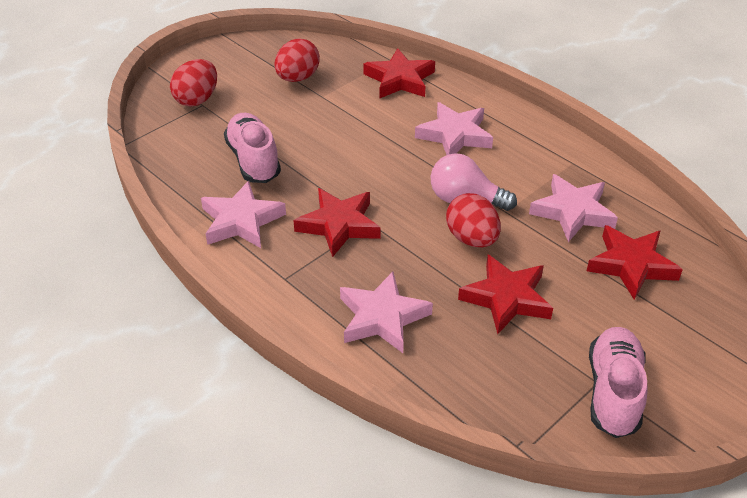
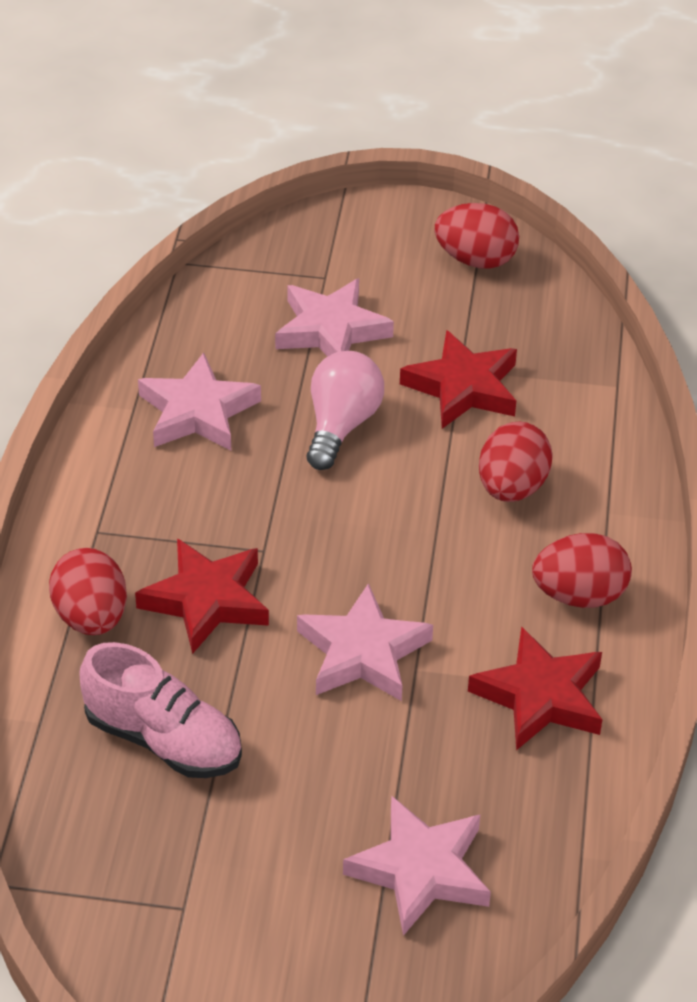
pink shoe: [224,113,281,183] [589,327,648,438] = 2 -> [79,642,242,778] = 1
red egg: [170,59,217,107] [274,38,320,82] [446,193,501,247] = 3 -> [49,548,127,635] [434,203,519,269] [479,421,553,502] [532,533,632,608] = 4
red star: [293,188,381,257] [363,48,435,98] [458,255,553,334] [587,225,683,300] = 4 -> [135,538,269,654] [400,330,517,429] [468,626,602,750] = 3

